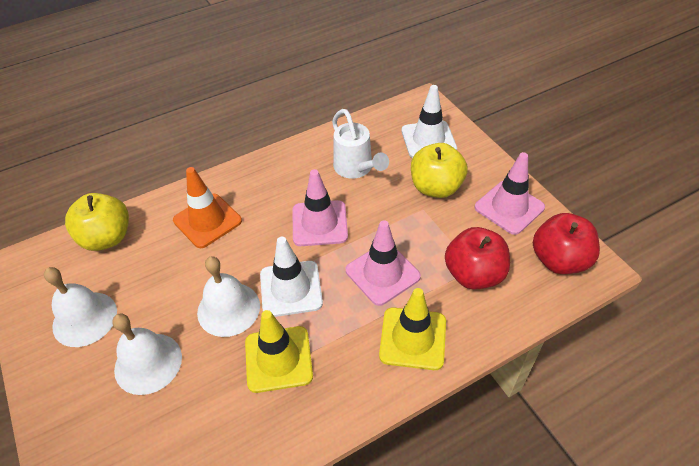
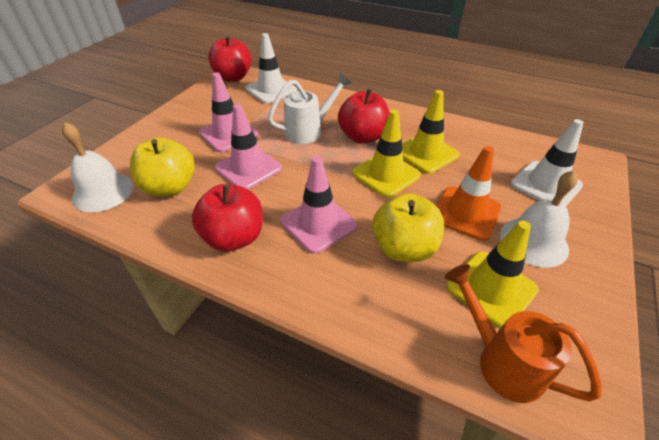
orange watering can: none = 0 -> [445,264,602,403] = 1
red apple: [445,227,510,290] [533,213,600,274] = 2 -> [192,184,263,251] [208,36,252,82] [338,89,389,144] = 3
white bell: [44,267,117,347] [113,314,182,395] [197,256,260,337] = 3 -> [62,122,134,212] [500,170,578,268] = 2
yellow traffic cone: [245,310,313,393] [379,288,446,370] = 2 -> [352,109,421,198] [402,90,460,174] [447,221,539,328] = 3

